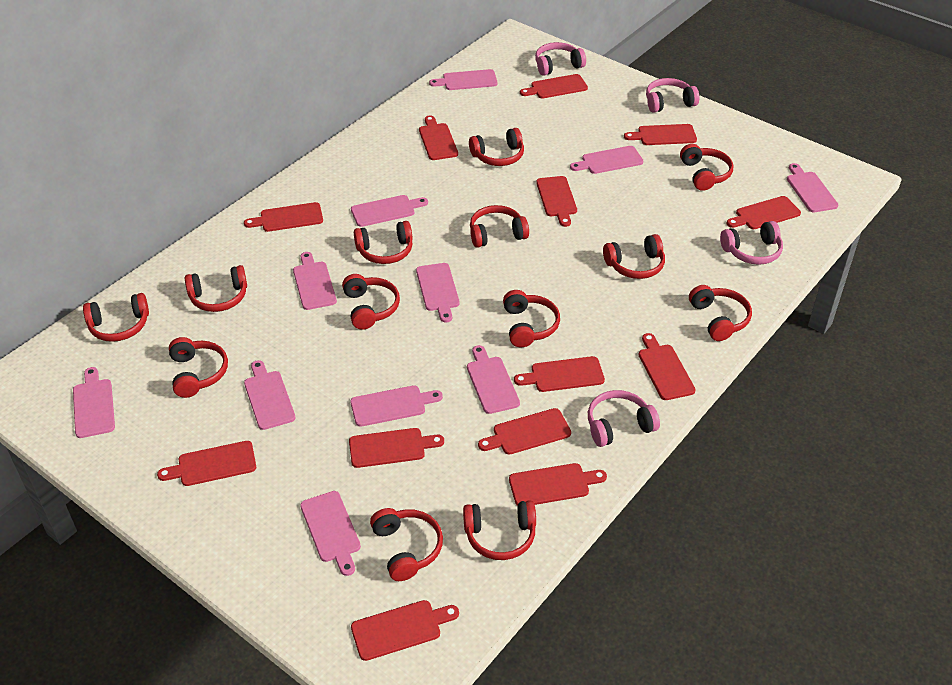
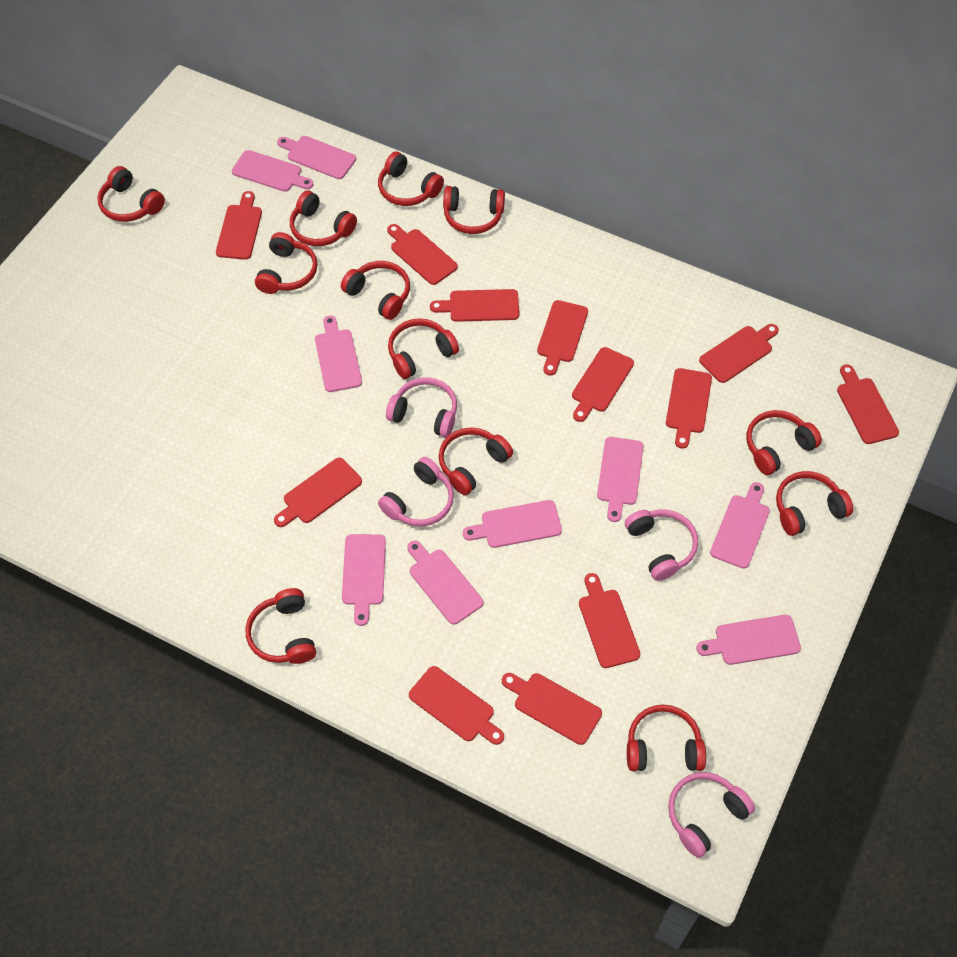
pink cutting board: [73,367,115,438] [244,360,296,430] [293,252,337,310] [300,491,361,576] [350,385,443,427] [351,195,428,227] [416,263,460,322] [429,69,498,90] [467,345,520,414] [570,146,643,174] [787,163,839,212] = 11 -> [232,150,314,192] [277,136,356,179] [315,315,362,392] [342,534,386,626] [407,541,483,625] [463,500,562,548] [597,437,644,522] [696,615,801,665] [710,482,770,569] = 9
red cutting board: [157,441,256,486] [244,202,323,232] [349,428,444,468] [351,600,459,661] [419,115,458,160] [478,408,571,455] [509,463,607,506] [514,356,605,392] [520,74,588,98] [536,176,577,227] [624,124,697,145] [639,333,696,400] [727,196,801,229] = 13 -> [216,191,262,260] [274,458,362,527] [387,224,458,285] [409,666,504,745] [430,289,519,322] [502,673,602,745] [537,300,588,376] [572,347,634,422] [579,573,640,668] [666,368,712,449] [699,324,779,383] [837,364,899,444] = 12
red headphones: [83,293,149,342] [169,337,228,398] [185,265,247,312] [342,274,400,330] [354,221,413,264] [370,508,443,581] [463,500,536,560] [469,128,524,166] [470,205,529,248] [503,290,560,347] [603,234,665,279] [680,144,734,191] [689,285,752,341] = 13 -> [97,166,165,222] [245,588,316,664] [255,232,317,294] [290,191,357,246] [341,261,410,320] [378,152,444,206] [388,318,459,379] [439,428,513,495] [443,186,505,234] [627,705,706,771] [747,410,822,475] [776,471,853,536] = 12

